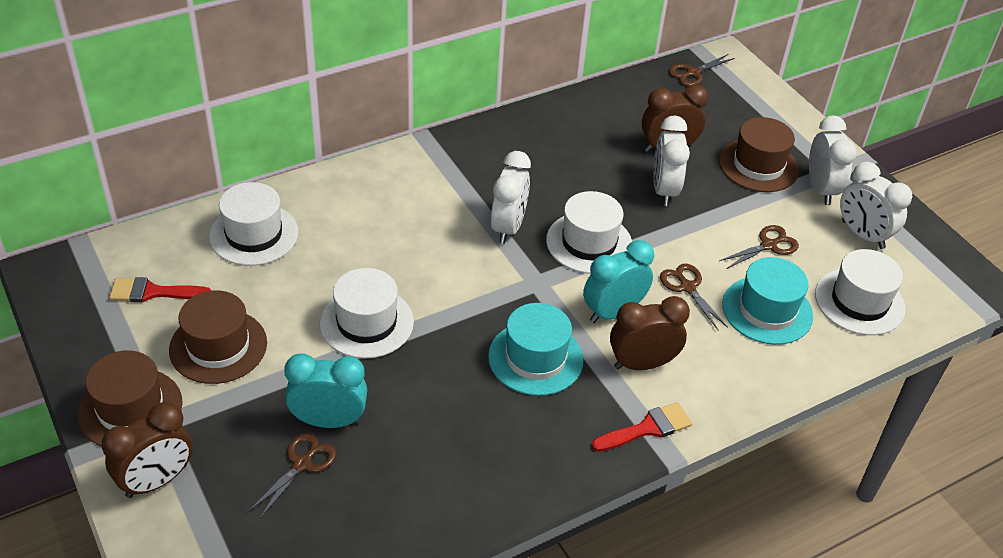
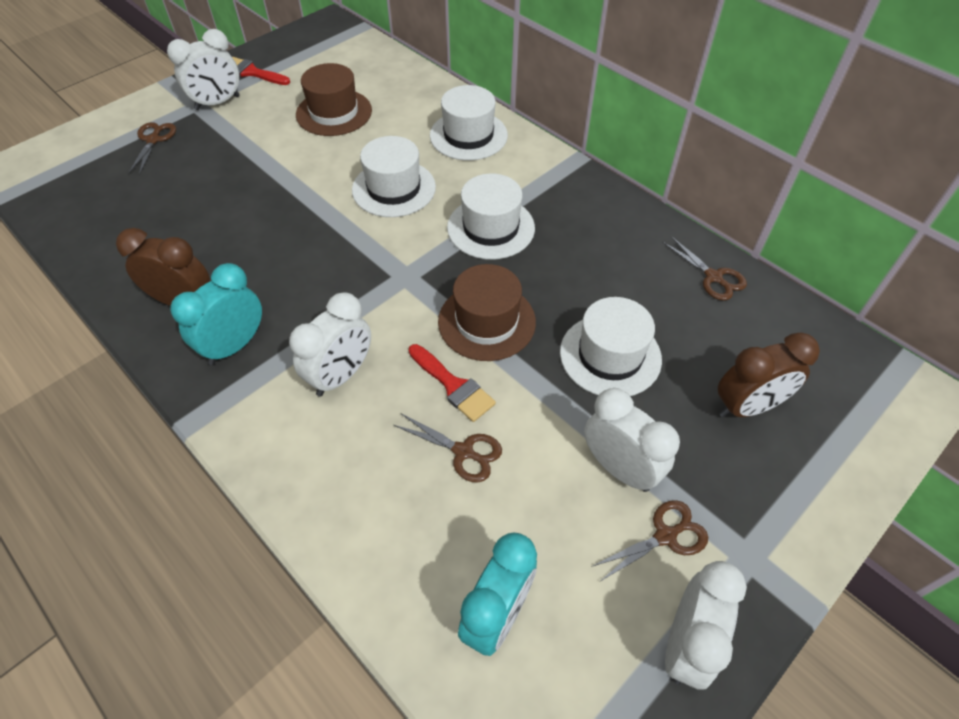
brown clock: [102,402,193,498] [610,296,690,370] [642,84,708,152] = 3 -> [116,228,210,306] [718,332,820,418] = 2
brown hat: [78,350,183,447] [169,290,267,384] [719,117,799,192] = 3 -> [296,63,372,136] [438,264,536,361] = 2
turquoise hat: [488,303,584,396] [722,257,813,345] = 2 -> none = 0

